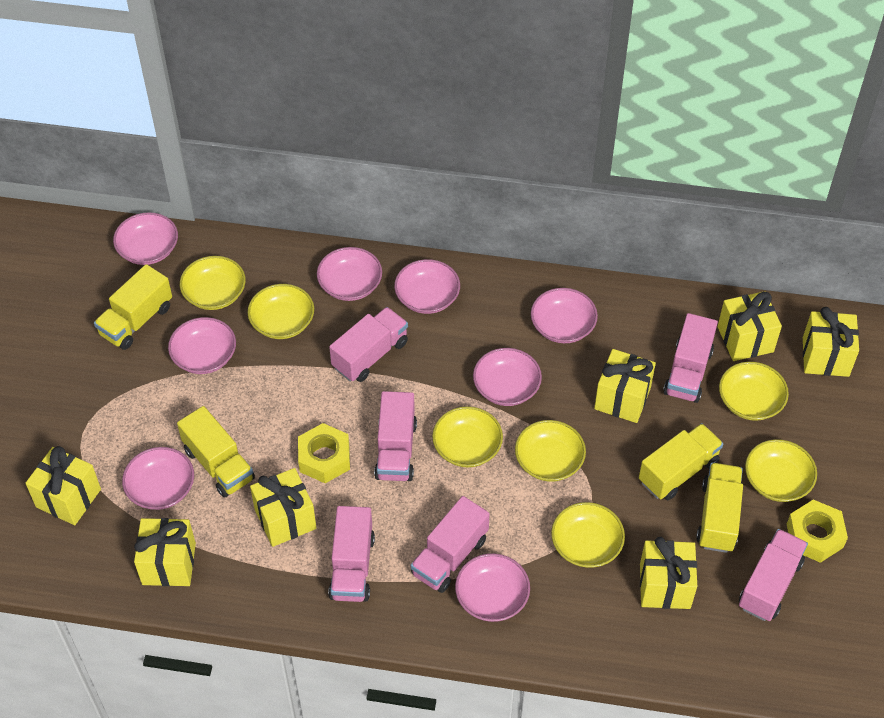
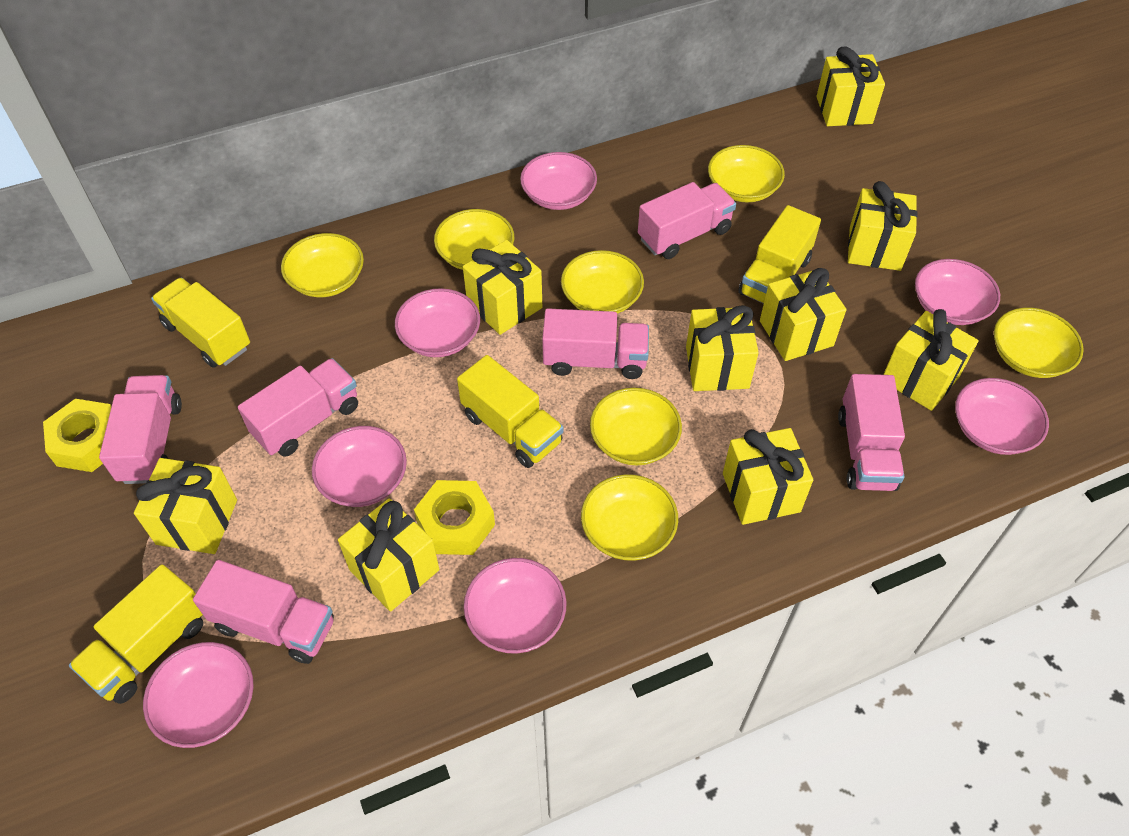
pink bowl: [113,212,178,265] [122,447,194,510] [168,317,236,374] [317,247,382,301] [394,259,460,314] [455,553,530,622] [473,348,542,406] [531,288,598,343] = 8 -> [143,642,254,748] [312,426,407,507] [395,288,480,357] [464,558,567,654] [520,152,597,210] [915,259,1000,325] [955,378,1049,455] = 7
yellow gift: [26,446,101,525] [134,518,196,586] [250,468,316,547] [594,349,656,423] [640,537,697,609] [718,291,782,361] [803,307,859,377] = 7 -> [134,458,237,554] [338,498,439,612] [463,240,542,335] [686,305,759,391] [723,428,813,525] [760,268,847,361] [817,46,885,126] [848,181,917,271] [883,309,979,411] = 9

